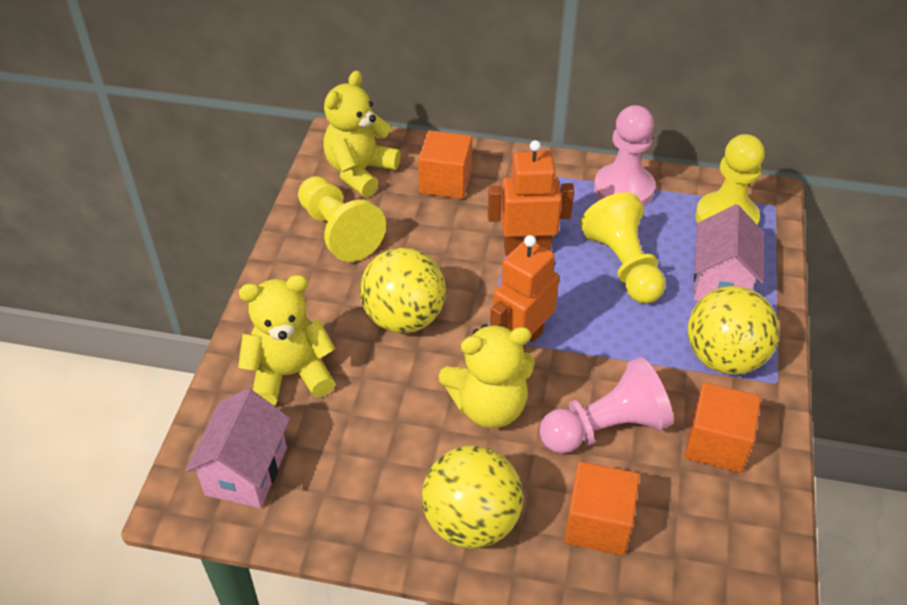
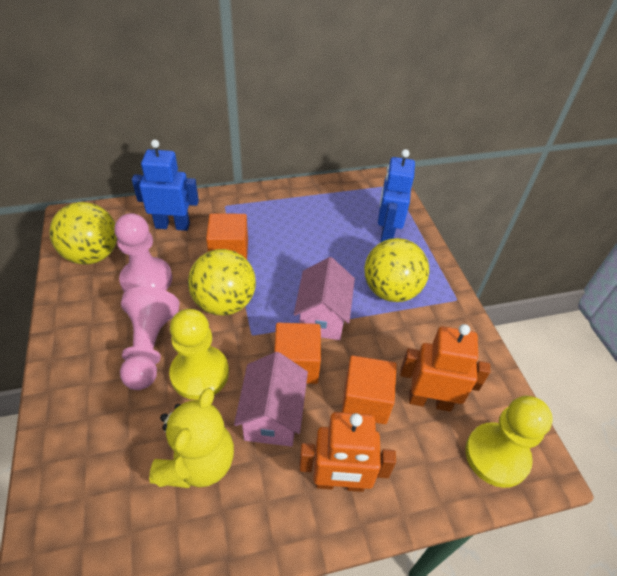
blue robot: none = 0 -> [132,140,199,231] [378,149,415,242] = 2
yellow pawn: [298,176,386,262] [580,192,666,304] [695,134,765,225] = 3 -> [169,309,229,400] [465,395,553,488] = 2
yellow teddy bear: [238,275,335,406] [323,71,401,197] [439,324,535,428] = 3 -> [149,388,234,488] = 1

